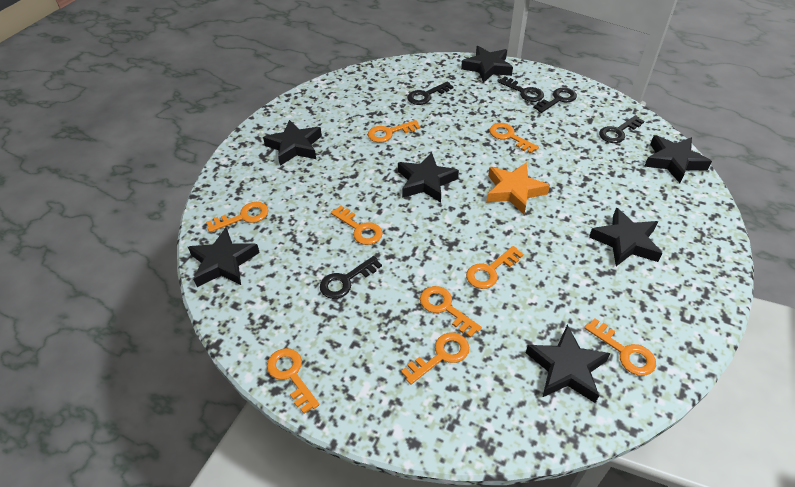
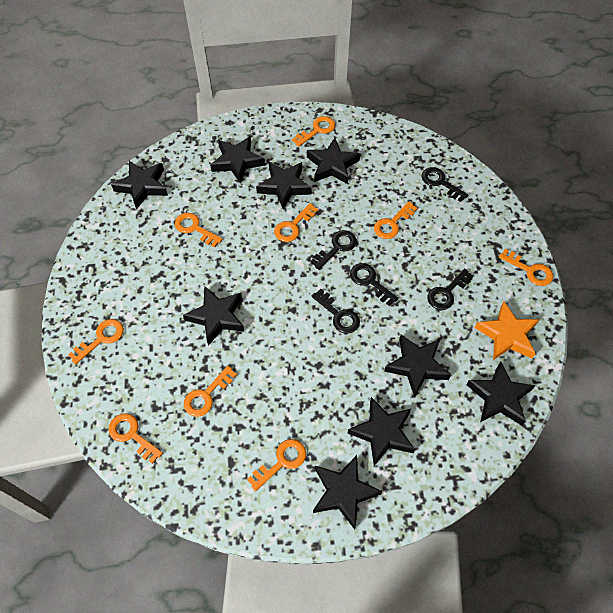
black star: [188,228,260,287] [263,120,322,166] [398,152,459,203] [461,46,513,83] [526,325,611,403] [589,207,662,266] [644,135,712,183] = 7 -> [111,161,168,209] [183,286,245,346] [210,136,265,184] [256,162,312,210] [307,138,360,184] [313,455,382,529] [348,397,415,466] [384,335,451,397] [466,361,536,426] = 9

